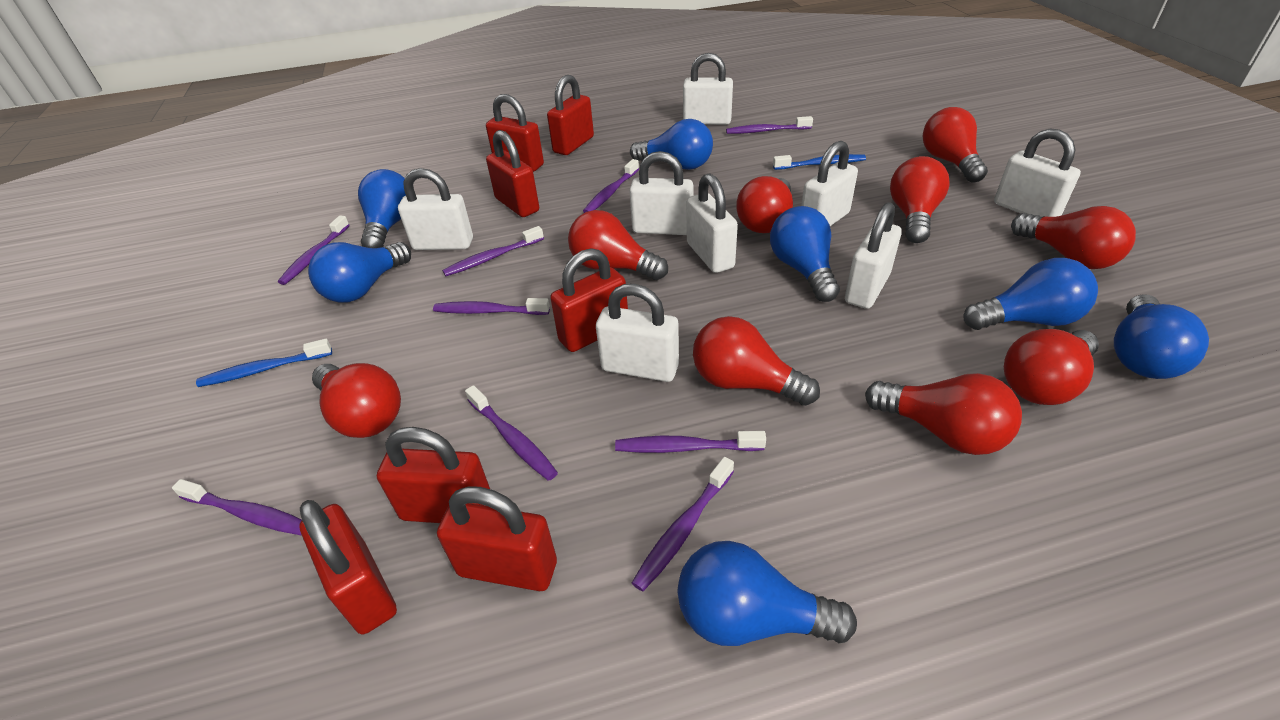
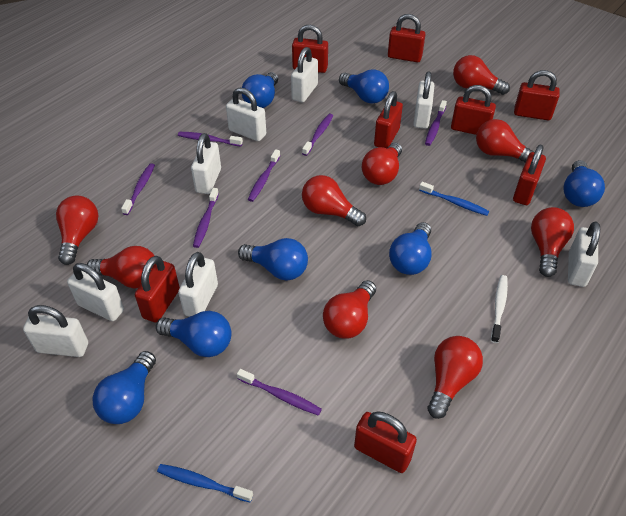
purple toothbrush: [172,479,302,536] [278,215,350,285] [433,298,550,315] [442,226,544,276] [465,385,558,481] [583,159,639,213] [615,431,766,453] [632,457,734,592] [726,116,813,134] = 9 -> [121,163,155,215] [178,132,243,146] [193,188,219,248] [237,369,322,416] [248,149,280,202] [302,114,333,156] [425,100,447,146] = 7
red padlock: [299,500,397,634] [377,427,490,523] [437,486,557,591] [486,94,544,172] [486,130,539,217] [547,75,594,155] [550,248,628,352] = 7 -> [135,256,180,323] [292,25,328,73] [354,411,417,473] [374,91,403,148] [388,14,426,62] [451,85,496,135] [513,144,546,205] [514,70,560,120] = 8
white toothbrush: none = 0 -> [491,275,508,343] = 1

